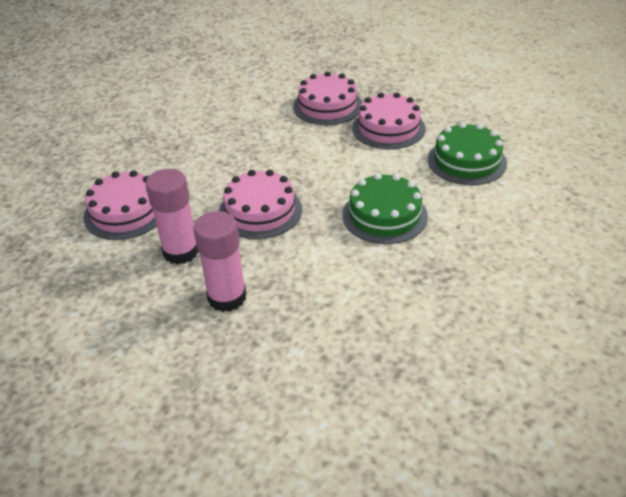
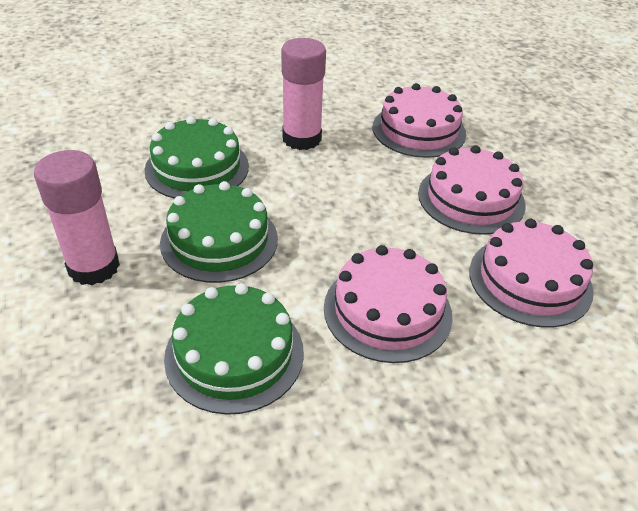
green cake: [343,173,428,244] [428,122,507,185] = 2 -> [144,116,249,199] [160,181,278,283] [164,283,304,415] = 3

